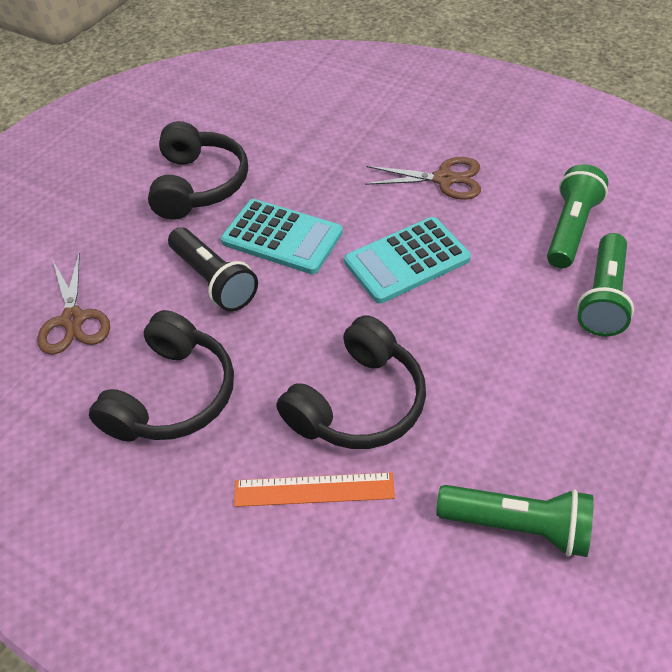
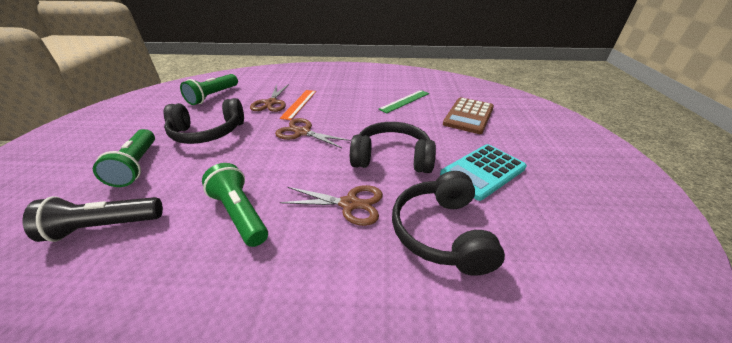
brown calculator: none = 0 -> [443,97,494,134] = 1
brown scissors: [37,253,110,355] [365,157,481,199] = 2 -> [250,84,289,112] [275,118,351,148] [280,185,383,226] = 3
green ruler: none = 0 -> [379,90,429,113] = 1
turquoise calculator: [221,199,343,274] [344,217,471,303] = 2 -> [440,144,527,201] = 1

